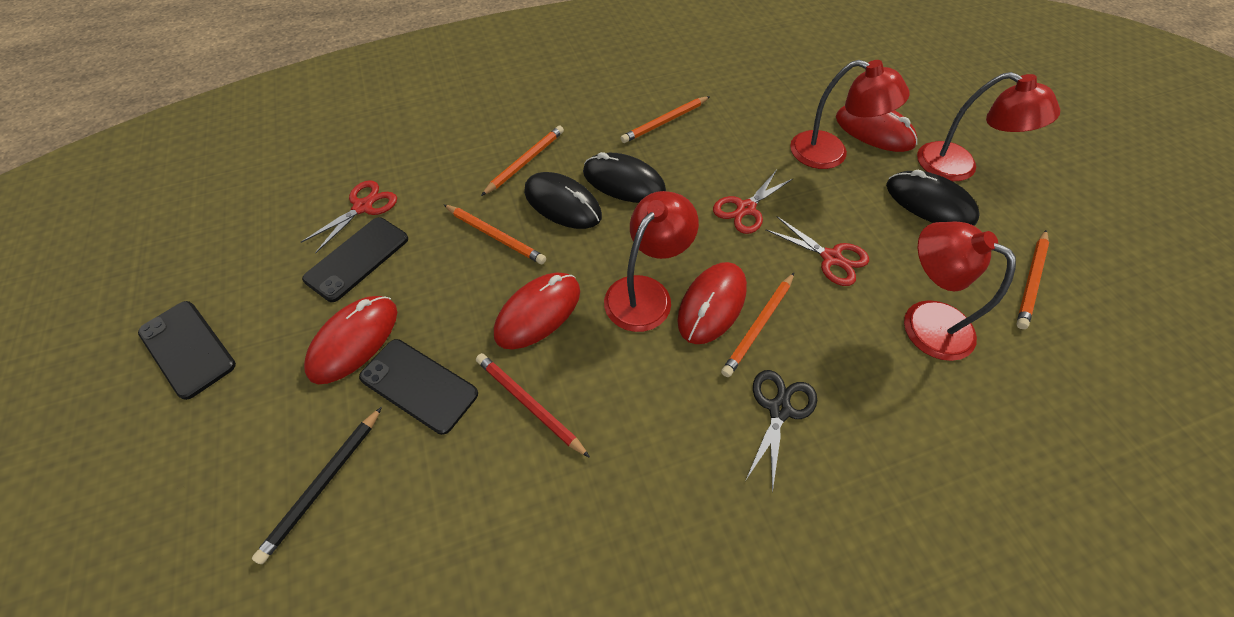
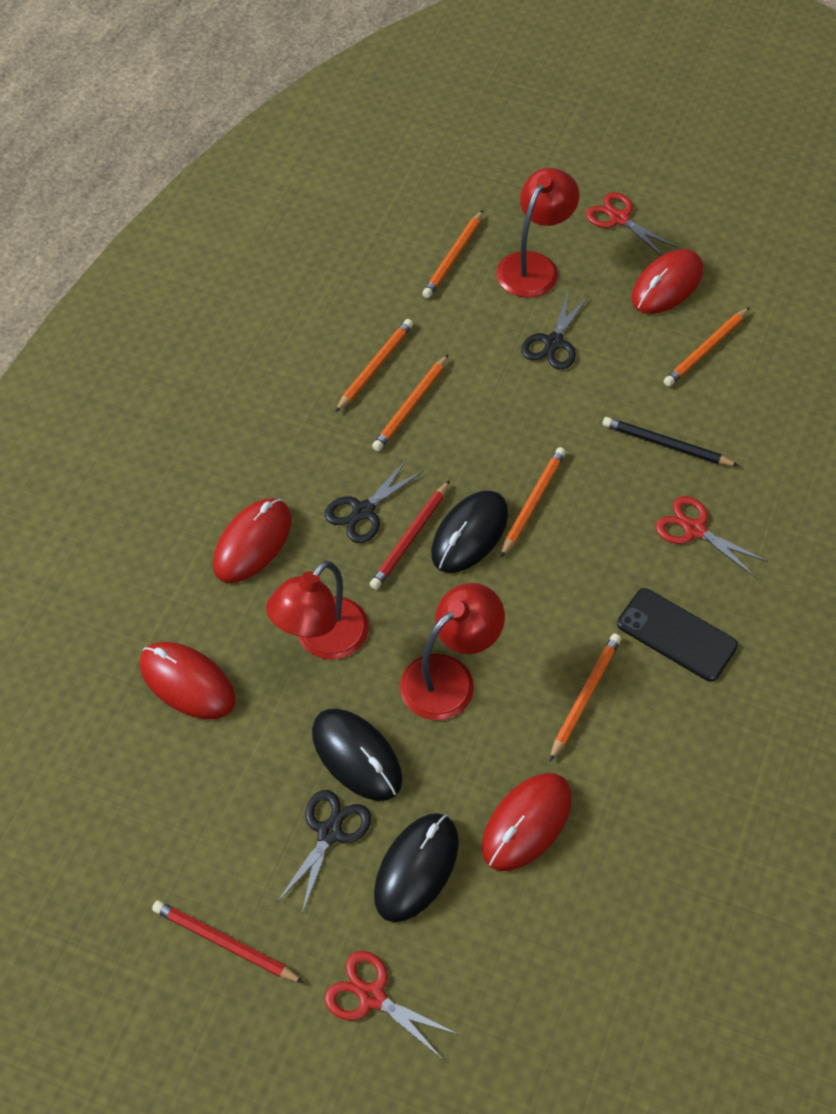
black phone: [138,301,236,400] [302,217,408,302] [359,339,478,435] = 3 -> [617,588,738,682] = 1
black scissors: [746,370,817,493] = 1 -> [277,790,371,913] [324,459,424,543] [521,292,589,370] = 3
orange pencil: [444,205,546,264] [481,125,564,196] [621,96,710,143] [721,273,794,377] [1016,230,1049,329] = 5 -> [335,319,413,413] [372,354,449,451] [422,210,483,298] [501,447,566,557] [550,634,621,761] [664,307,750,386] = 6
red lamp: [604,191,699,332] [790,60,910,169] [904,222,1016,361] [917,72,1060,181] = 4 -> [266,561,369,660] [400,583,505,720] [496,168,579,298] = 3
red pencil: [476,353,590,458] = 1 -> [152,900,304,983] [370,480,450,590] = 2

